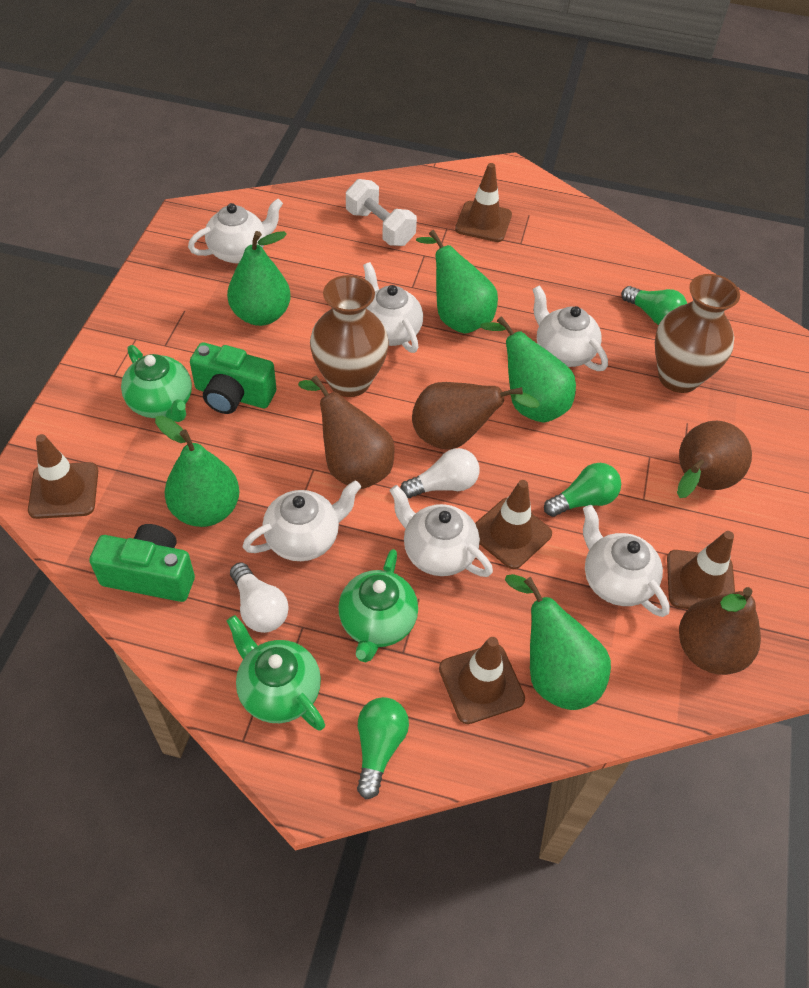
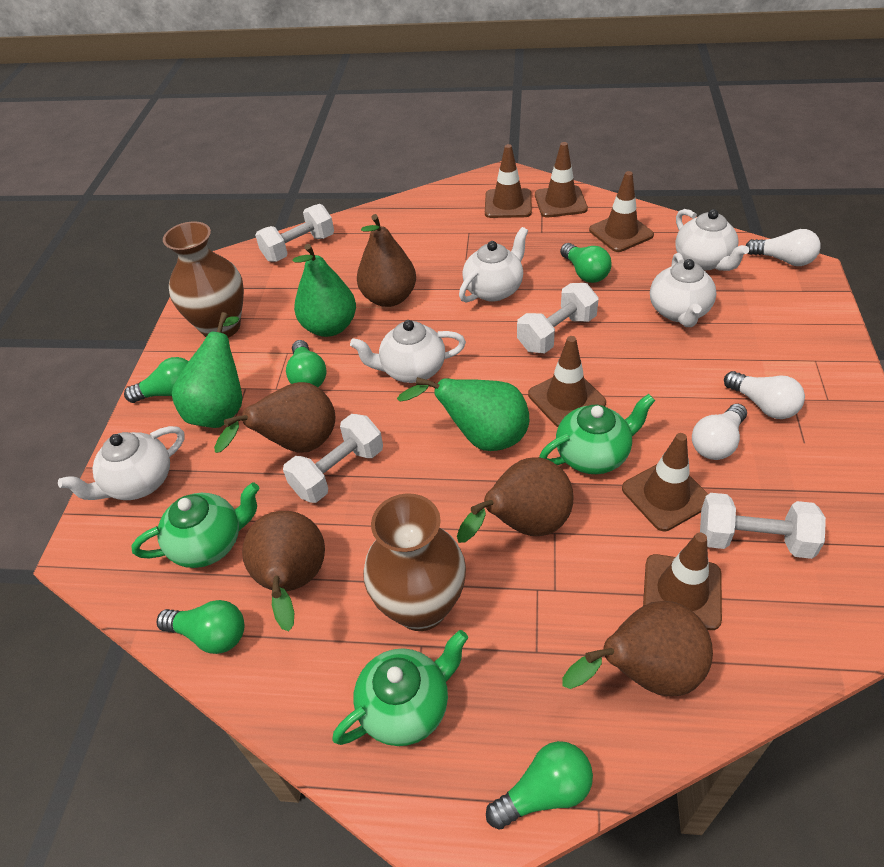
brown pear: [298,376,395,489] [412,382,540,449] [677,421,752,498] [679,587,761,675] = 4 -> [214,382,335,453] [242,511,325,631] [357,214,416,307] [457,457,574,543] [562,601,713,696] = 5
brown traffic cone: [28,434,98,519] [439,637,525,724] [455,163,512,242] [475,480,552,569] [667,531,735,609] = 5 -> [485,144,532,218] [528,336,606,427] [535,142,588,217] [589,171,654,252] [622,433,708,531] [643,532,722,630] = 6
green camera: [89,524,195,602] [190,342,276,414] = 2 -> none = 0
green light bulb: [357,697,409,799] [544,463,621,517] [621,286,687,325] = 3 -> [124,357,189,403] [156,600,244,654] [286,340,327,387] [486,741,593,830] [560,243,612,283] = 5
green pear: [155,416,240,527] [227,231,291,326] [416,230,498,334] [480,316,576,423] [505,574,611,710] = 5 -> [172,312,242,428] [292,244,356,337] [397,377,529,451] = 3
white dumbbell: [346,179,417,246] = 1 -> [255,204,334,262] [283,414,383,503] [517,283,599,353] [700,493,826,559] = 4
white light bulb: [230,562,289,633] [400,448,480,498] = 2 -> [692,404,747,460] [724,371,805,419] [746,229,820,266] = 3
white teapot: [188,198,283,263] [243,480,361,561] [363,262,423,353] [389,485,493,577] [532,285,608,371] [583,505,670,617] = 6 -> [58,426,185,500] [350,320,466,383] [459,227,528,303] [650,253,717,327] [675,209,749,271] = 5

